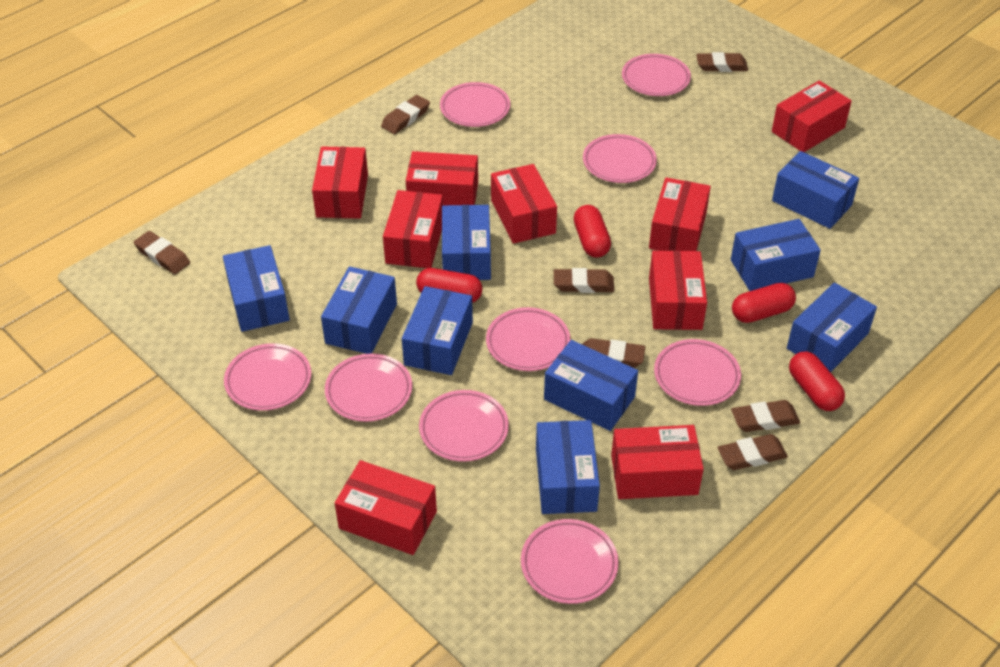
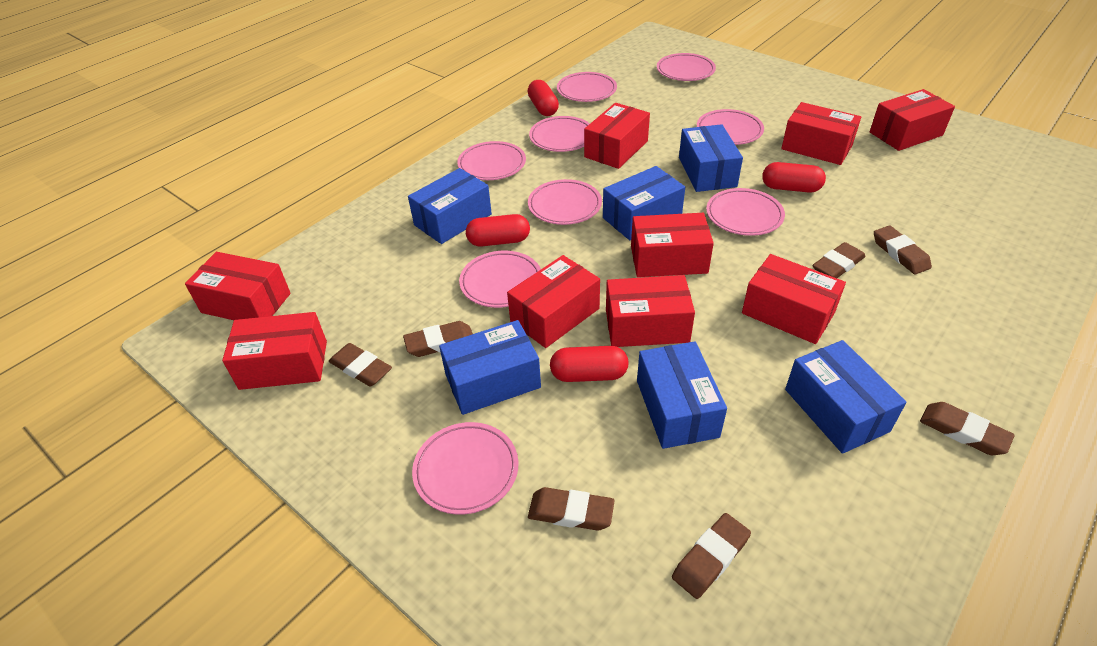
blue box: [223,245,290,332] [321,266,397,354] [402,286,473,375] [442,205,491,280] [536,420,600,514] [544,340,638,431] [731,219,821,291] [772,151,859,229] [787,282,877,372] = 9 -> [408,168,492,244] [439,320,541,415] [603,166,685,240] [637,341,727,449] [679,124,743,192] [785,340,906,454] = 6

